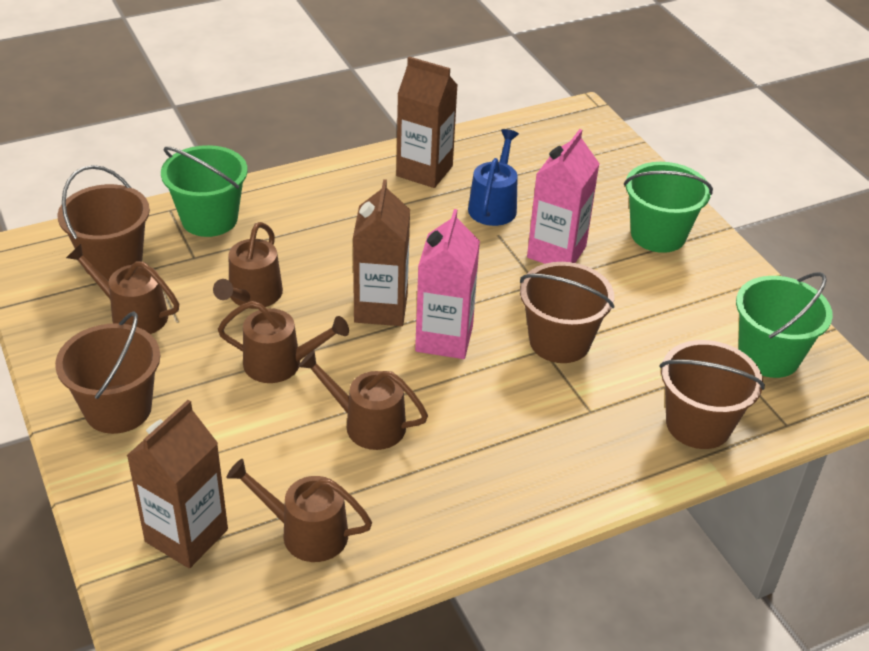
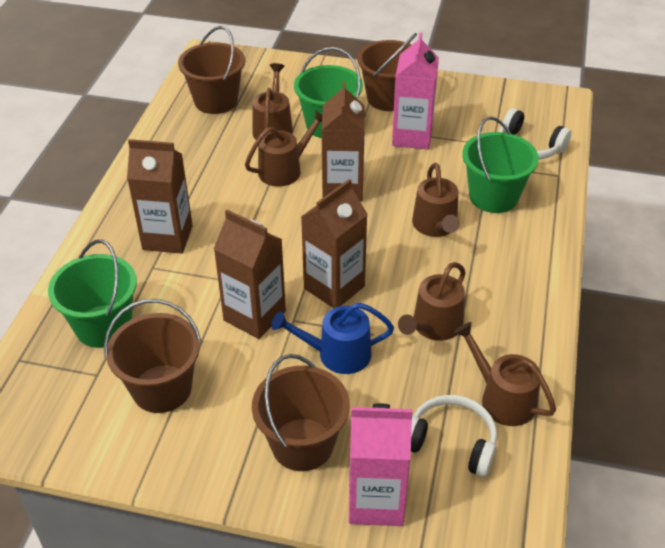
brown carton: [126,400,228,568] [353,179,410,326] [396,57,458,188] = 3 -> [127,139,193,254] [214,210,286,339] [301,179,368,308] [322,81,365,202] = 4
white headphones: none = 0 -> [411,395,497,477] [499,108,571,160] = 2

